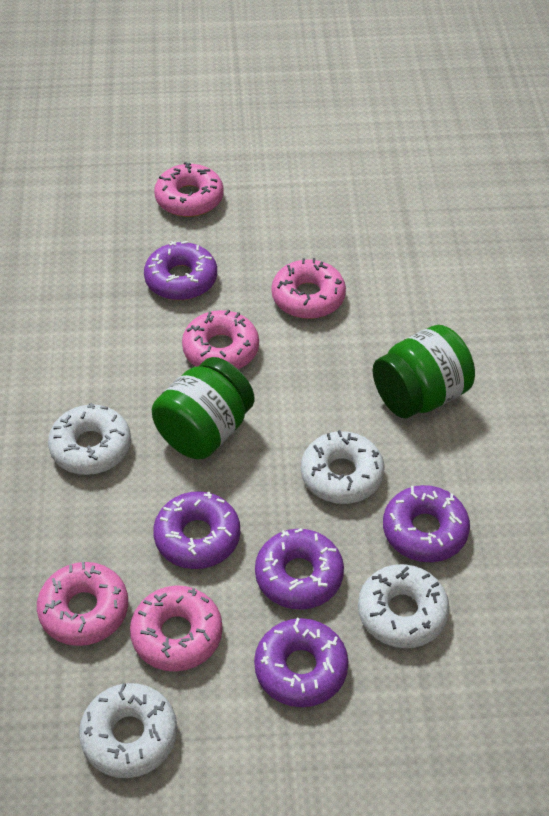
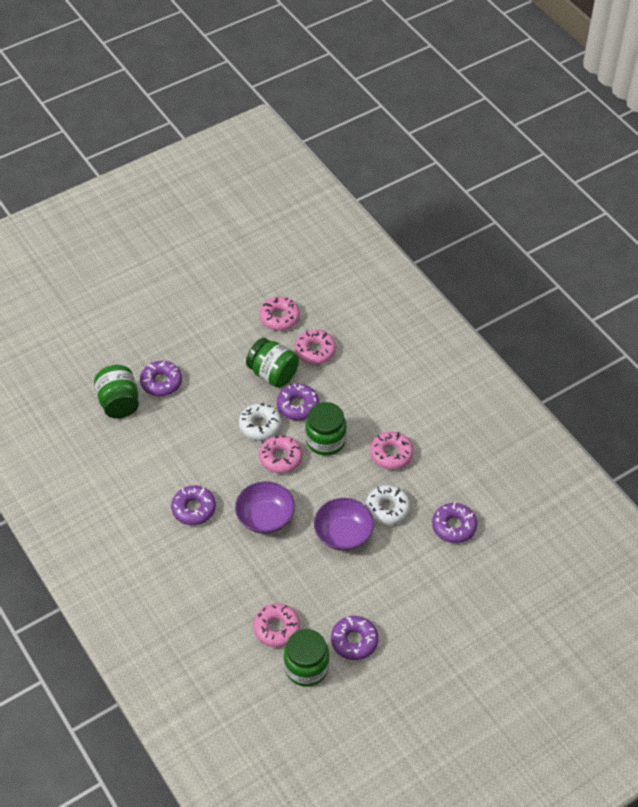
green jar: [152,357,255,459] [373,325,475,418] = 2 -> [94,365,139,419] [246,338,299,388] [284,629,329,687] [305,402,347,456] = 4
purple bowl: none = 0 -> [235,481,295,534] [314,498,374,551] = 2
white donut: [48,403,131,475] [79,683,177,778] [301,430,385,504] [358,564,449,648] = 4 -> [239,403,281,441] [366,485,410,525] = 2

